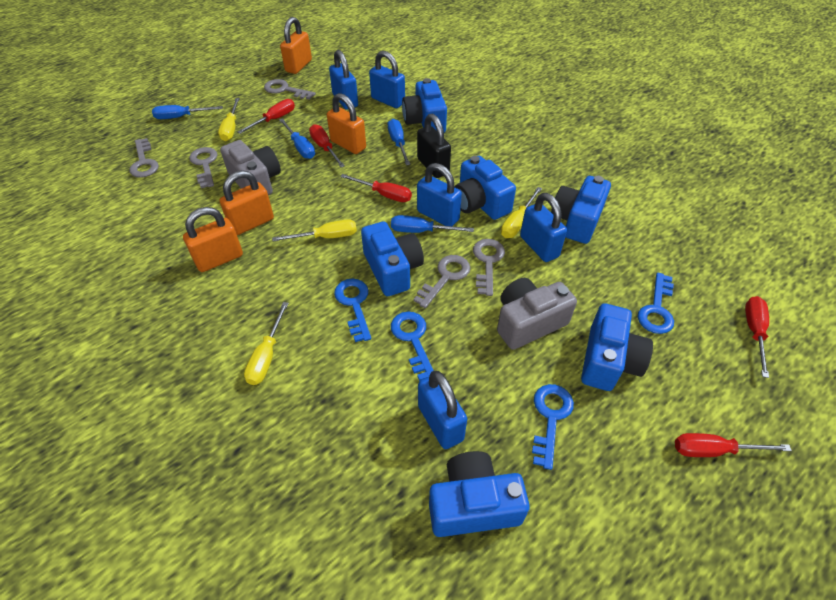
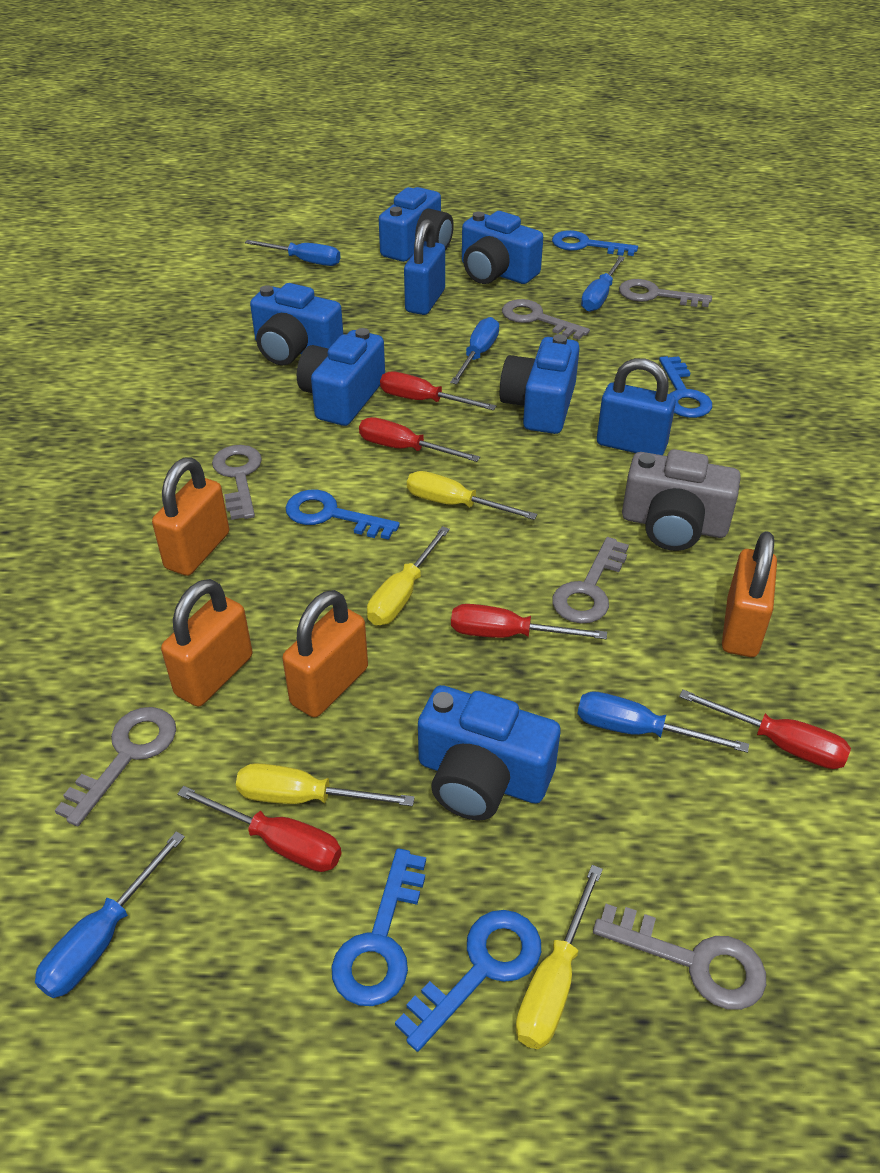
black padlock: [417,114,451,178] = 1 -> none = 0
blue key: [334,279,371,342] [391,312,434,381] [532,384,574,470] [638,272,674,334] = 4 -> [285,490,400,540] [331,848,426,1006] [395,910,541,1052] [552,230,638,256] [659,356,712,418] = 5
blue padlock: [329,50,358,110] [369,51,405,108] [417,163,462,226] [418,371,467,449] [520,193,567,262] = 5 -> [404,219,445,315] [597,358,676,455] = 2
blue screwdriver: [152,105,223,119] [279,118,315,159] [388,119,410,165] [391,215,474,233] = 4 -> [35,831,185,998] [245,240,341,266] [450,317,499,384] [577,691,749,753] [581,256,625,312] = 5
grey camera: [220,140,281,195] [497,278,577,350] = 2 -> [622,449,741,551] = 1
grey key: [129,138,159,178] [189,147,218,188] [264,79,316,100] [413,255,470,308] [473,239,505,296] = 5 -> [55,707,176,826] [212,445,262,520] [502,299,590,340] [552,537,629,624] [593,904,766,1010] [619,279,712,307] = 6

